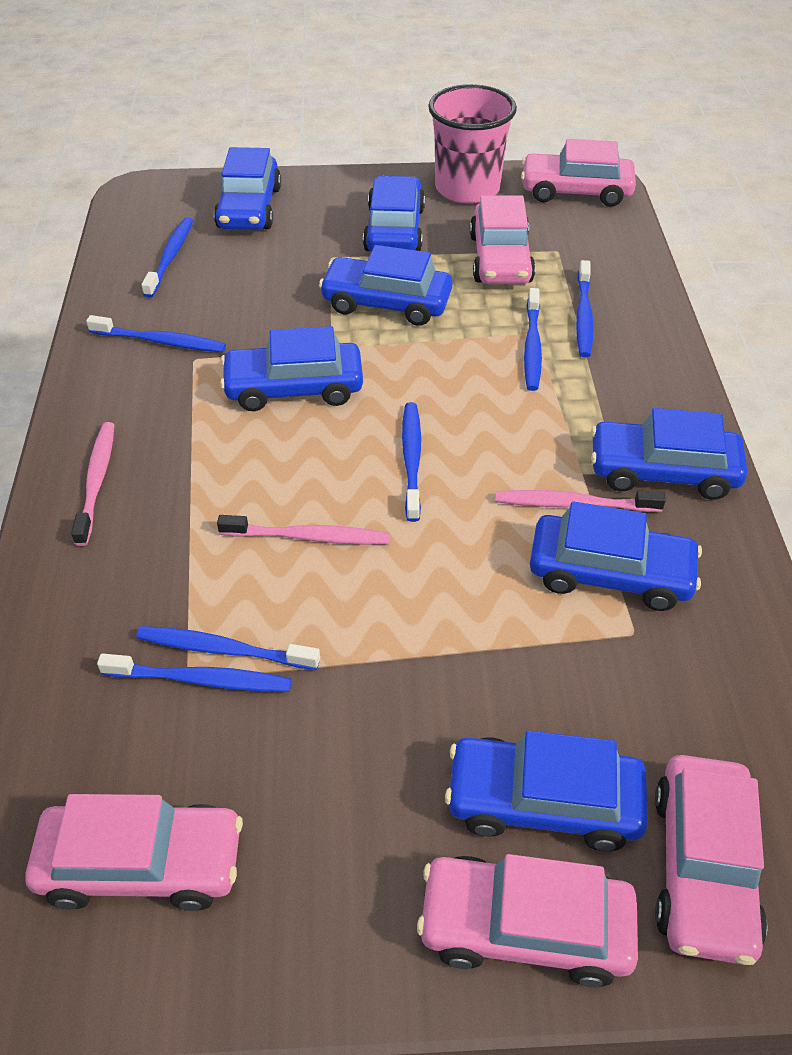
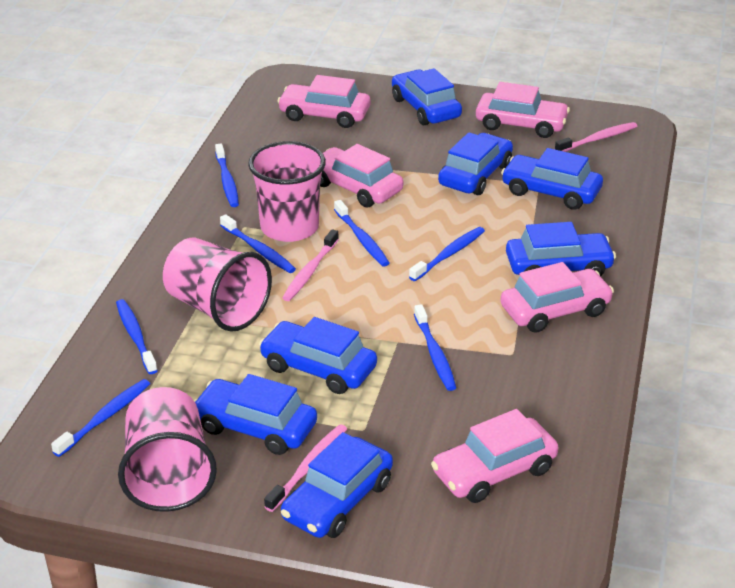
pink cup: [428,84,517,204] = 1 -> [118,387,217,512] [163,238,272,332] [248,141,326,242] = 3

